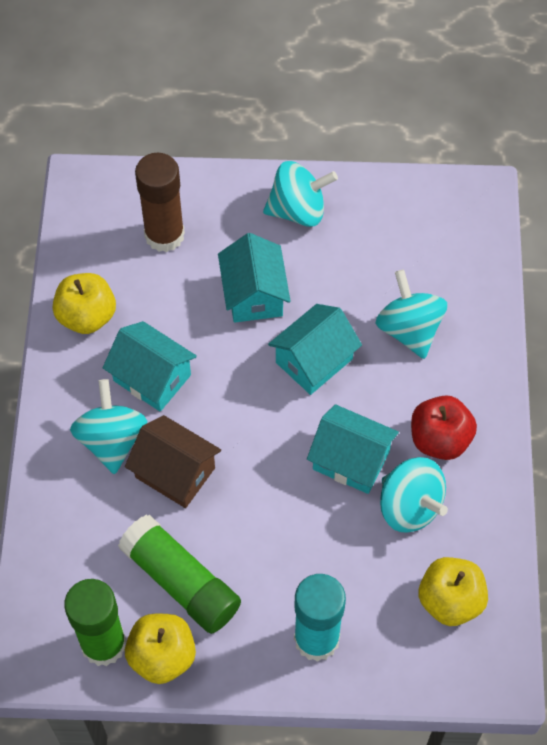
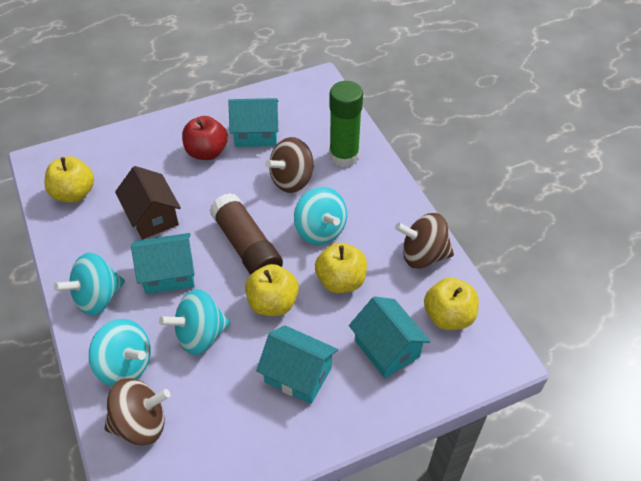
brown spinning top: none = 0 -> [104,378,171,446] [266,137,314,193] [395,213,454,269] = 3
green glue stick: [64,579,126,666] [118,515,241,634] = 2 -> [329,81,363,167] = 1
turquoise glue stick: [294,574,346,662] = 1 -> none = 0
yellow apple: [53,273,116,334] [125,614,196,684] [419,557,488,626] = 3 -> [44,156,94,203] [245,264,299,316] [315,243,367,293] [424,277,479,330] = 4

